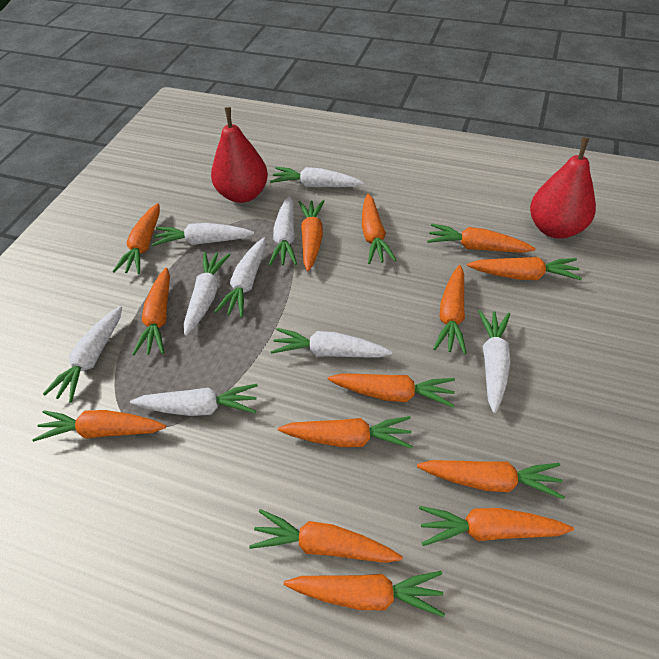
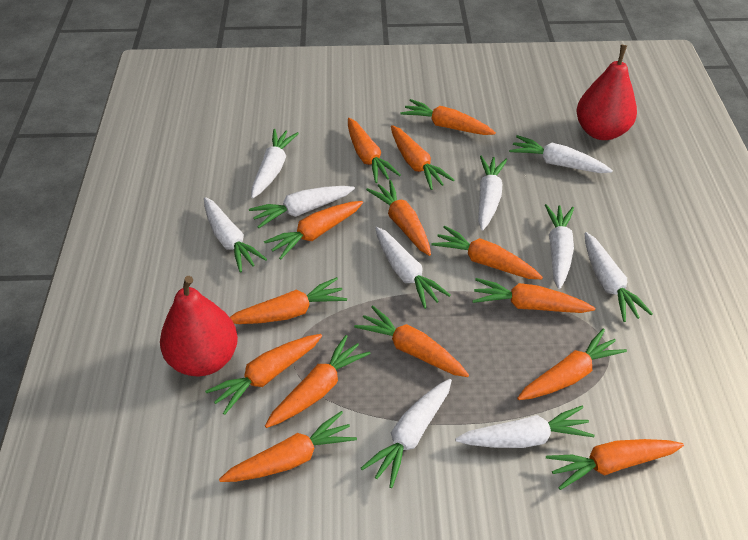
white carrot: [43,306,122,403] [130,384,258,416] [152,223,254,246] [184,252,231,335] [214,238,266,318] [269,196,297,266] [270,167,364,187] [271,328,392,358] [478,310,511,413] = 9 -> [204,197,267,272] [249,186,355,228] [251,129,299,198] [361,379,452,488] [375,227,451,309] [455,406,595,448] [478,155,507,231] [509,135,613,173] [545,204,574,289] [584,232,653,322] = 10

